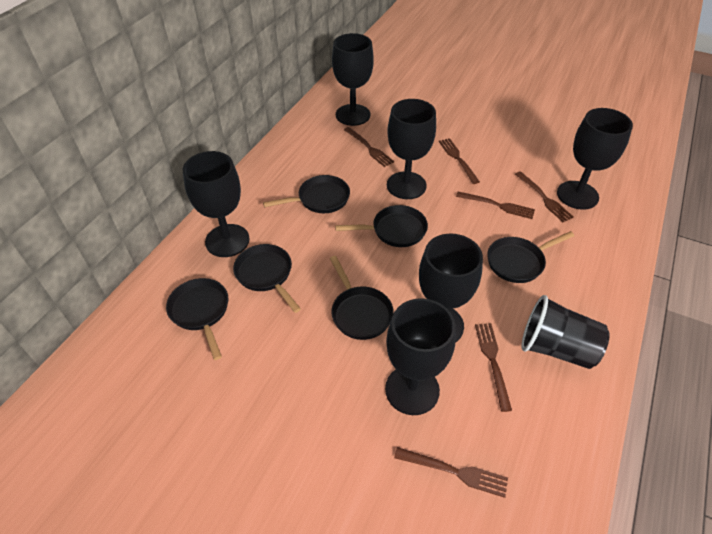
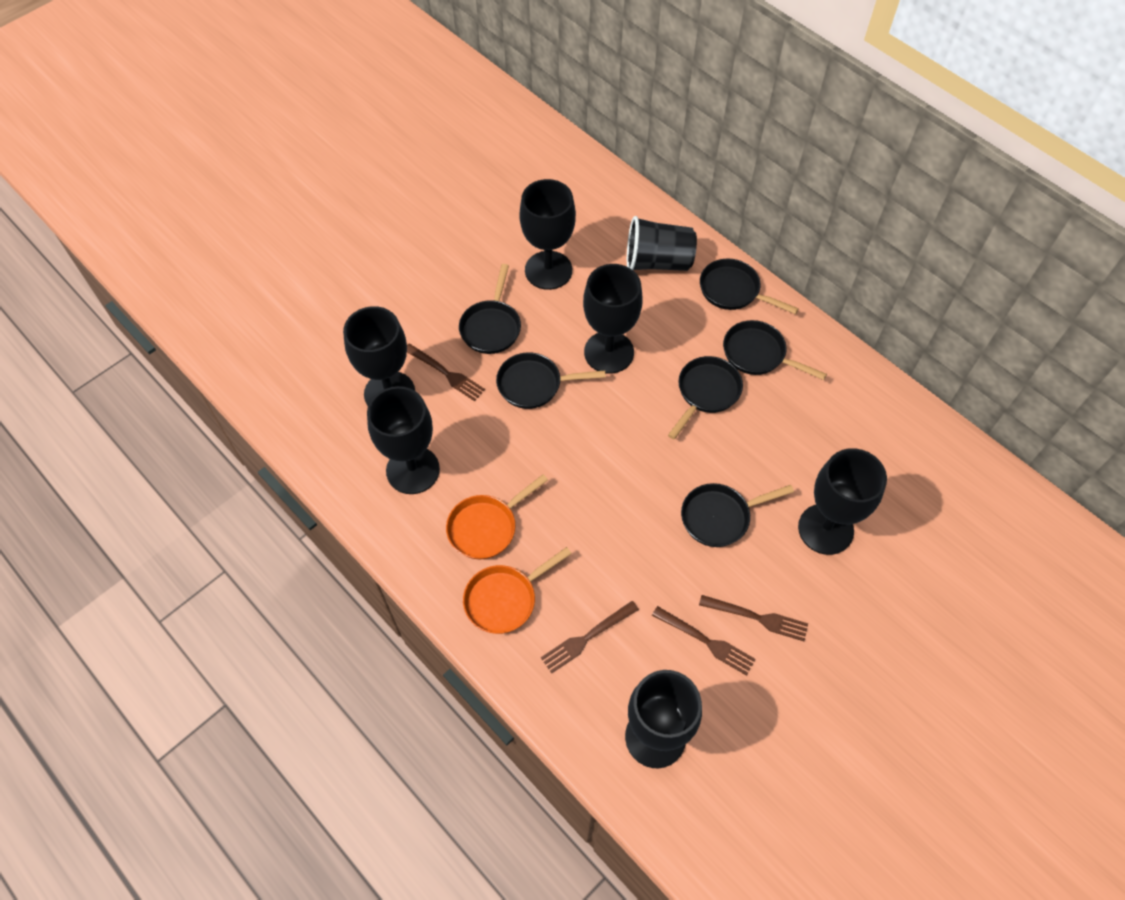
brown fork: [344,127,394,167] [394,447,508,498] [439,138,480,184] [456,191,535,219] [475,323,512,412] [515,171,574,222] = 6 -> [407,344,485,401] [541,601,639,673] [652,606,756,676] [699,595,808,641] = 4
orange pan: none = 0 -> [446,474,548,559] [463,547,572,634] = 2

